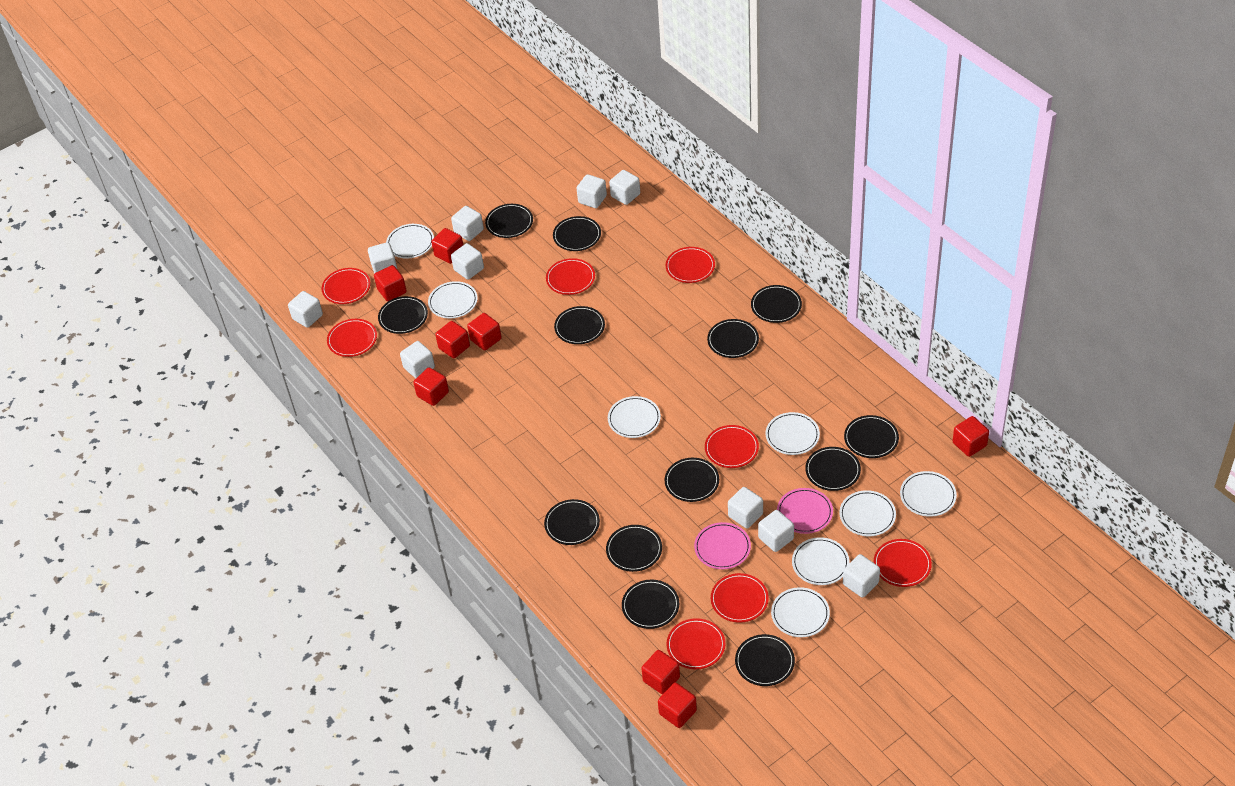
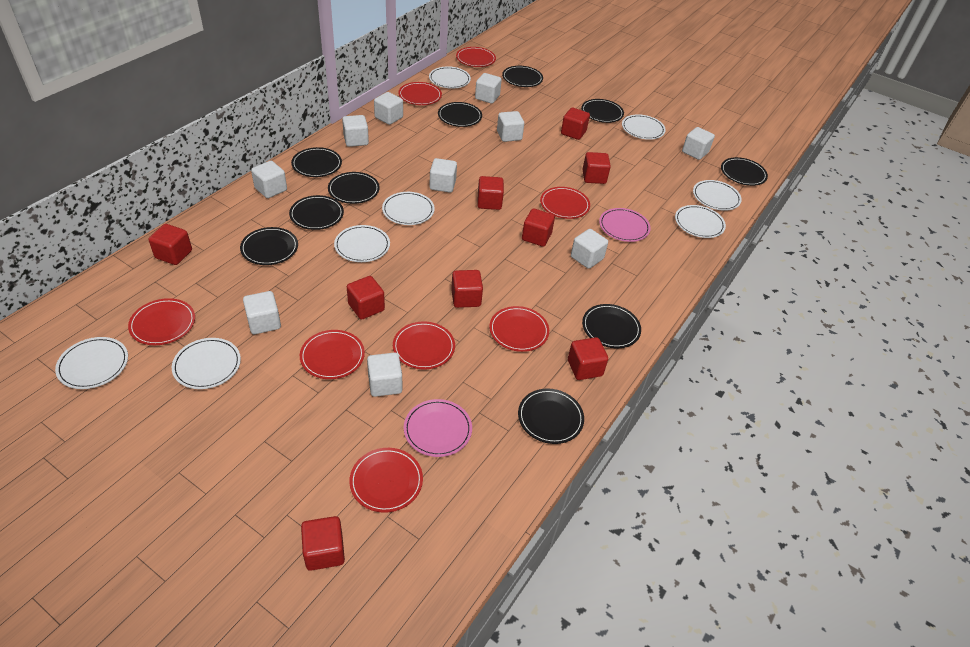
black plate: [378,296,428,334] [485,204,533,238] [544,499,600,545] [553,216,601,251] [554,306,605,344] [606,525,662,572] [622,580,679,629] [665,458,719,502] [707,319,759,358] [735,634,795,686] [751,285,802,323] [805,447,861,491] [844,415,899,458] = 13 -> [240,227,298,265] [289,195,344,230] [291,147,342,177] [328,172,380,204] [438,102,482,127] [502,66,543,87] [518,388,584,444] [581,99,624,123] [582,304,641,348] [721,157,768,186] = 10
red cube: [374,265,407,301] [413,367,449,406] [431,228,463,264] [435,321,470,359] [467,313,502,351] [641,650,680,694] [658,683,697,728] [953,416,989,457] = 8 -> [148,224,192,265] [301,516,345,571] [347,276,385,320] [451,270,483,308] [477,176,504,210] [522,208,555,247] [561,108,590,140] [568,337,608,380] [582,152,611,184] = 9

